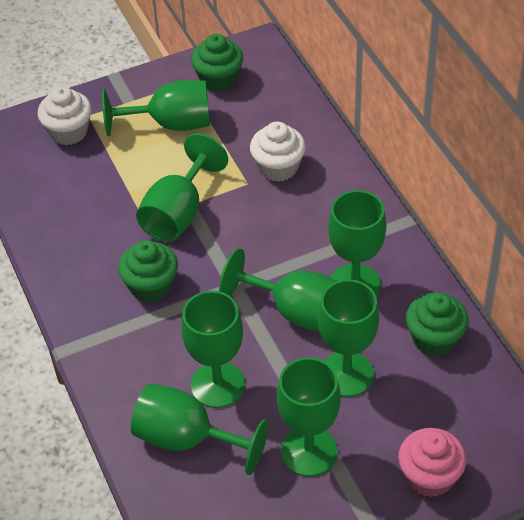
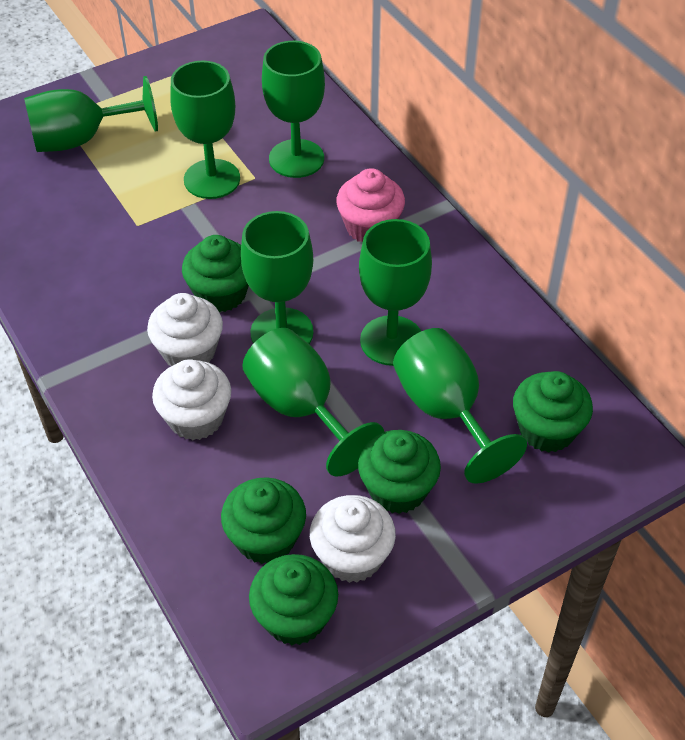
green cupcake: [118,240,178,302] [191,34,243,92] [406,292,469,356] = 3 -> [182,235,249,312] [221,477,306,564] [249,554,338,645] [358,430,441,514] [513,371,593,453] = 5
green goblet: [102,80,210,136] [131,384,269,475] [136,133,228,242] [181,291,245,408] [219,248,337,332] [277,357,341,476] [318,279,379,397] [328,190,386,297] = 8 -> [24,76,158,152] [170,61,240,199] [241,211,314,344] [242,328,384,477] [262,41,325,178] [359,219,432,366] [393,328,527,484] = 7
white cupcake: [38,86,92,145] [250,121,306,182] = 2 -> [147,293,223,366] [152,359,231,440] [310,495,396,583] = 3

